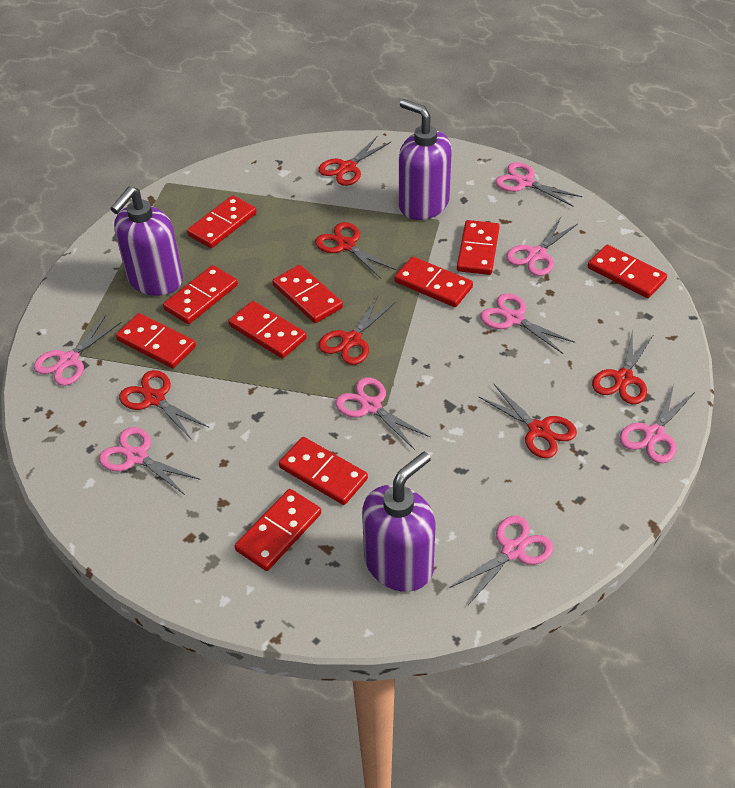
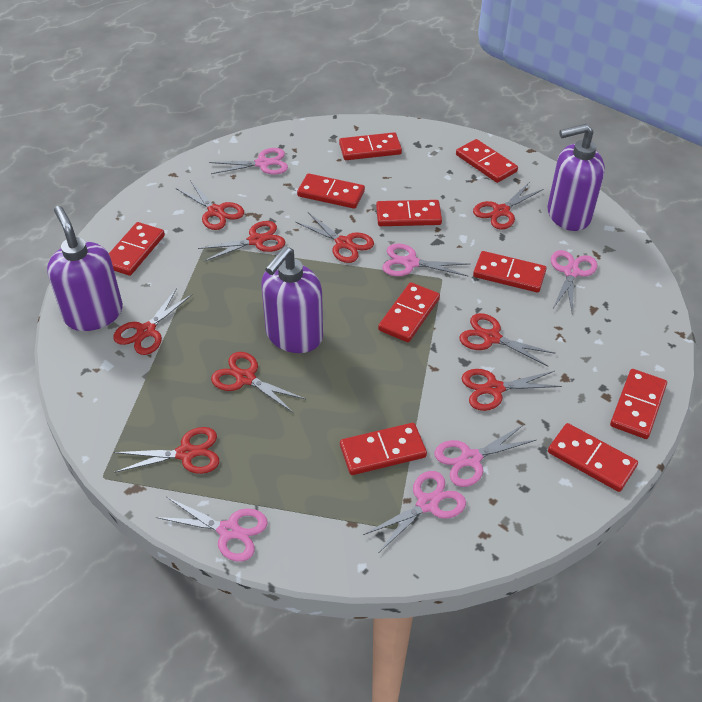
pink scissors: [34,315,122,386] [99,427,200,495] [335,377,430,450] [450,516,554,605] [480,293,575,354] [495,162,582,207] [506,217,578,276] [620,384,695,463] = 8 -> [156,497,268,562] [209,148,288,175] [363,471,466,552] [382,243,470,276] [434,424,536,487] [551,250,597,313] = 6
red scissors: [119,370,209,440] [315,222,396,278] [318,136,391,186] [319,296,396,365] [478,384,577,458] [592,330,654,404] = 6 -> [113,288,193,355] [114,427,219,474] [176,180,244,230] [198,221,286,261] [211,352,306,413] [296,212,374,263] [460,313,556,367] [461,369,562,411] [473,183,543,230] = 9

